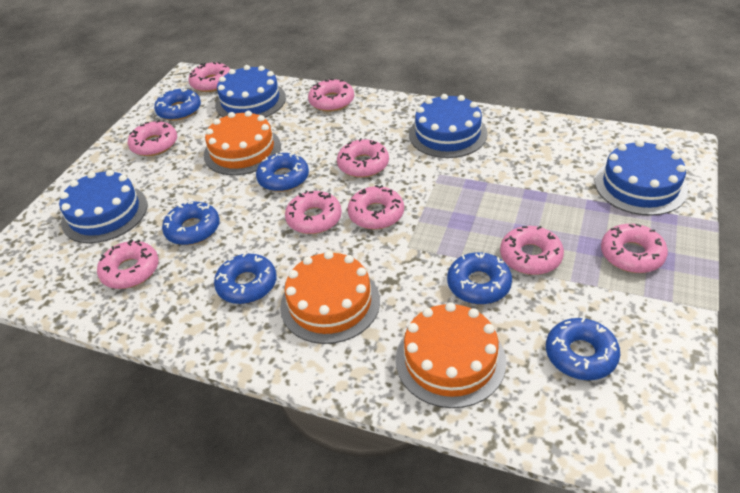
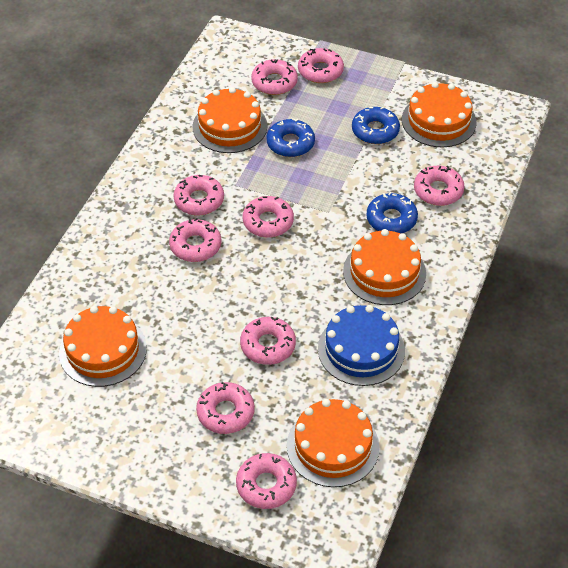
blue cake: [59,170,147,243] [215,65,286,118] [409,94,488,158] [595,140,688,216] = 4 -> [318,305,405,386] = 1
blue donut: [154,88,201,121] [162,201,220,245] [214,253,277,304] [256,152,309,192] [447,252,512,304] [546,318,620,380] = 6 -> [266,118,315,157] [352,107,400,144] [366,192,418,233] = 3
orange cake: [203,111,281,175] [280,251,380,344] [396,302,506,408] = 3 -> [59,306,147,387] [193,87,267,153] [287,399,379,487] [343,229,426,305] [402,82,477,147] = 5

